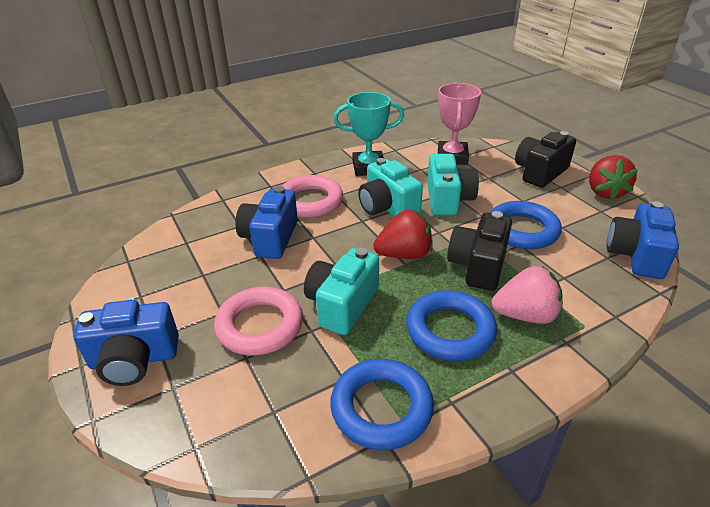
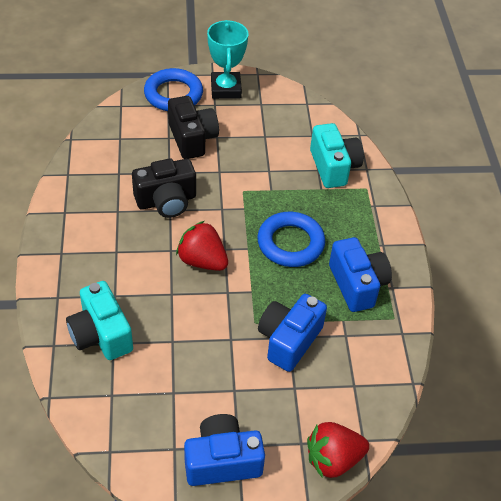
blue ring: [330,359,434,450] [406,290,497,361] [490,201,562,249] = 3 -> [144,68,203,111] [257,212,325,267] = 2
pink ring: [214,287,303,356] [282,175,343,218] = 2 -> none = 0
pink strawberry: [492,266,563,324] = 1 -> none = 0
pink trophy: [438,83,481,165] = 1 -> none = 0
turquoise camera: [304,248,379,335] [358,158,423,217] [427,154,479,215] = 3 -> [66,281,133,360] [310,123,364,188] = 2

